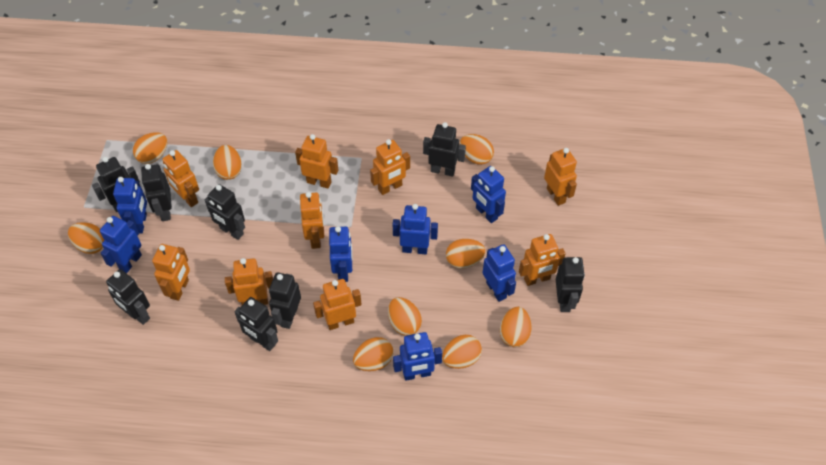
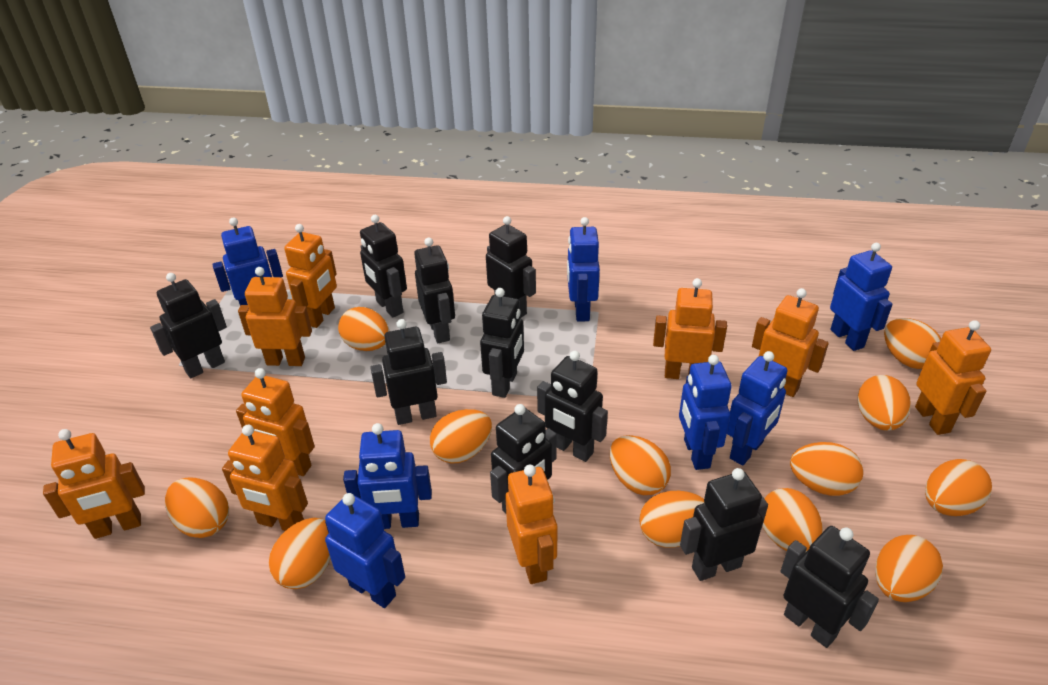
black robot: [92,157,140,212] [106,269,150,325] [141,164,172,221] [205,184,245,240] [235,297,278,351] [269,272,301,329] [423,122,466,177] [556,257,585,312] = 8 -> [150,273,227,378] [360,215,407,317] [370,319,447,425] [414,238,455,343] [480,288,524,398] [486,216,536,317] [490,404,557,513] [537,351,608,462] [680,468,768,581] [780,526,879,648] = 10
orange egg: [68,222,104,254] [133,132,167,164] [213,145,242,180] [353,337,393,371] [388,297,422,336] [442,335,482,369] [446,239,485,269] [460,134,494,165] [500,307,531,347] = 9 -> [165,477,229,538] [269,518,331,589] [338,307,389,351] [430,409,492,463] [610,435,671,495] [639,491,704,548] [763,488,823,553] [790,442,863,496] [857,375,911,431] [875,535,943,602] [884,318,941,369] [925,459,992,516] = 12

